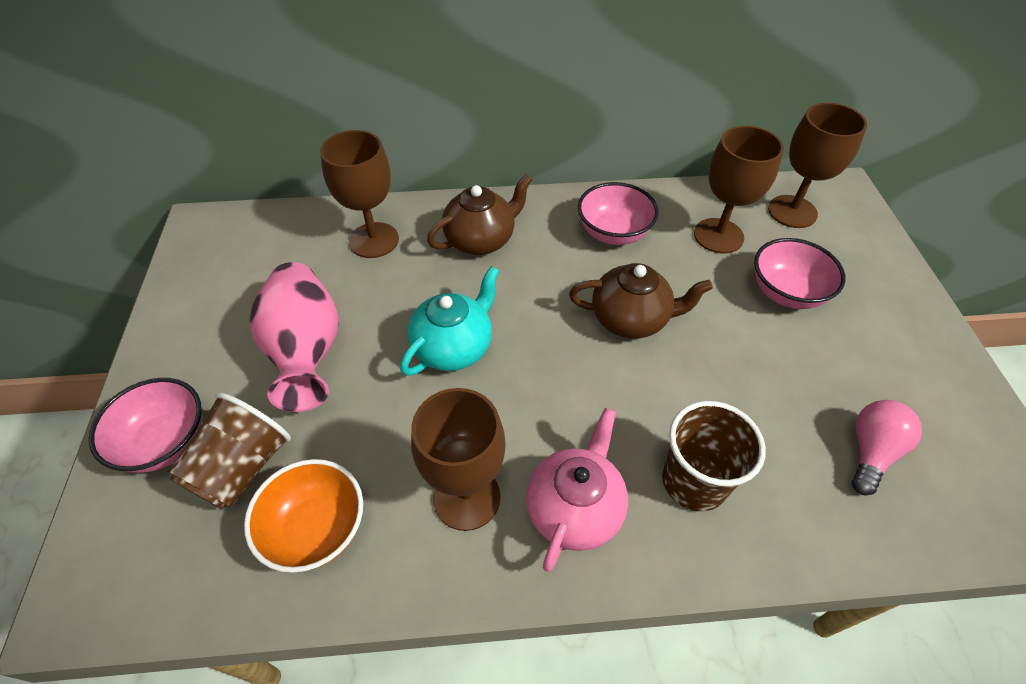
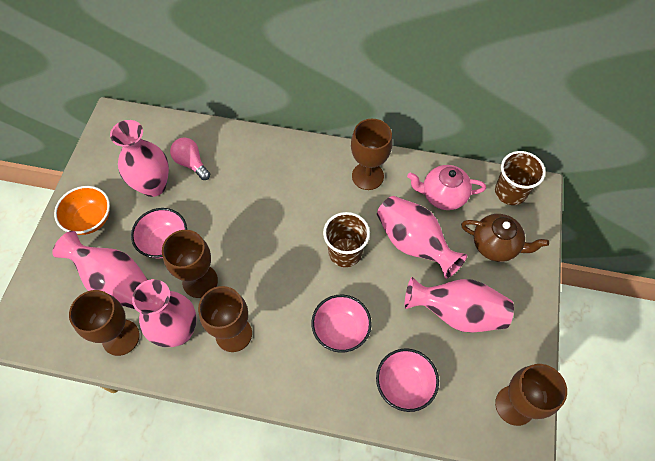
brown goblet: [320,130,399,258] [411,388,506,531] [694,126,784,253] [768,103,867,228] = 4 -> [69,290,140,356] [162,230,218,298] [198,286,252,352] [351,119,393,190] [495,364,567,426] = 5
brown teapot: [427,174,532,255] [569,263,713,339] = 2 -> [461,214,549,262] = 1
pink vase: [249,262,339,412] = 1 -> [52,231,148,309] [110,120,169,197] [132,279,197,347] [377,196,467,279] [405,277,514,333] = 5
turquoise teapot: [400,266,499,376] = 1 -> none = 0

